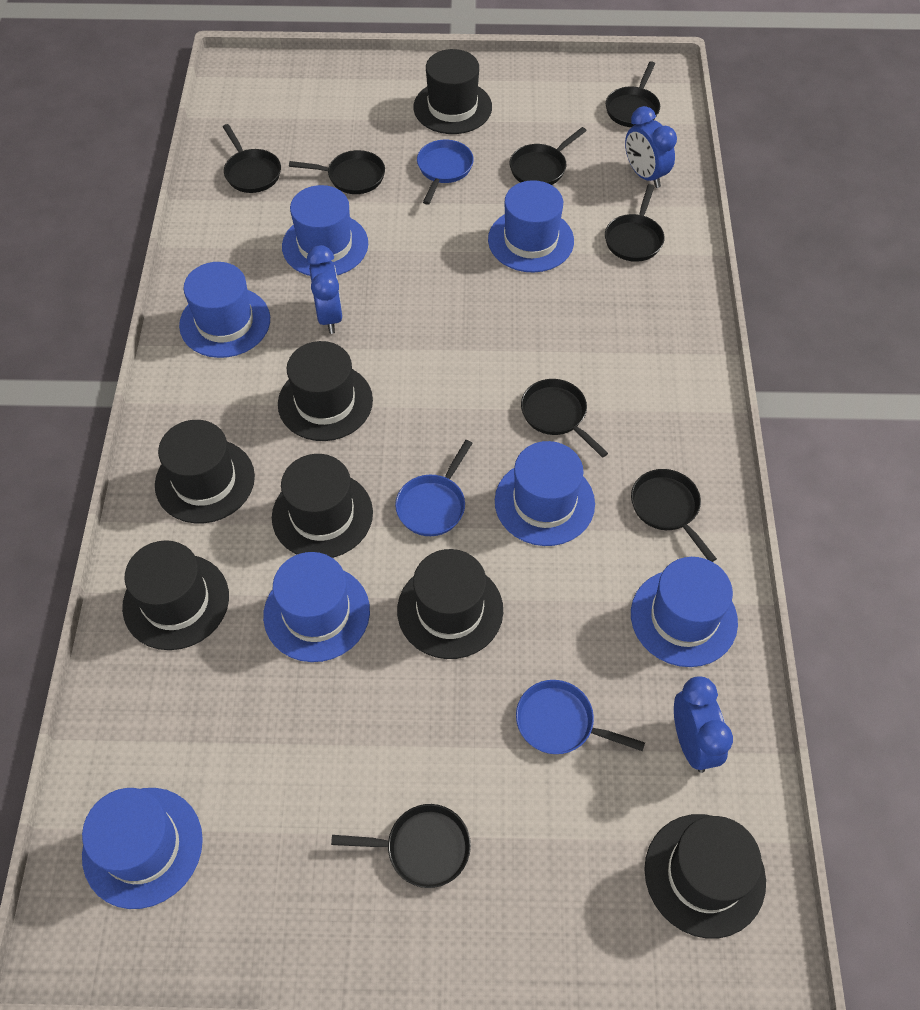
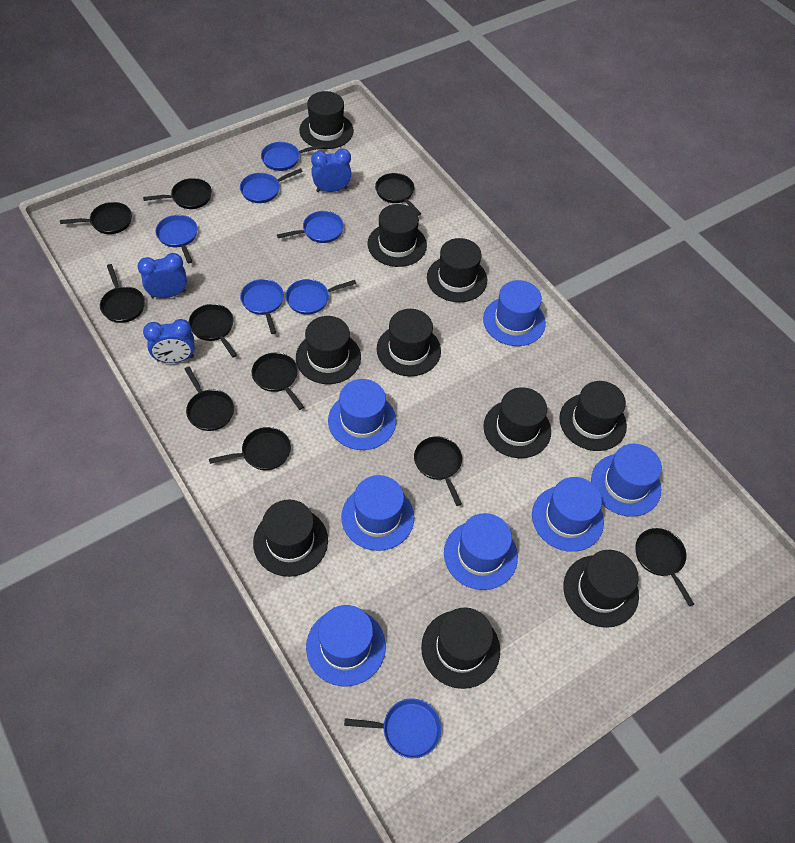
black hat: [122,540,229,650] [155,420,255,523] [272,454,373,558] [278,341,373,441] [397,549,503,659] [413,49,492,134] [644,814,766,939] = 7 -> [253,500,328,577] [296,316,361,384] [299,91,354,149] [368,204,427,267] [377,309,441,376] [421,608,500,689] [427,238,487,302] [483,387,551,458] [559,381,627,451] [563,550,639,628] = 10
black pan: [223,124,281,193] [289,150,385,194] [331,804,471,888] [510,127,587,185] [521,379,608,458] [605,184,665,262] [606,61,660,127] [631,469,717,562] = 8 -> [60,202,132,234] [100,264,145,323] [143,178,212,209] [185,367,234,431] [189,304,237,357] [209,427,291,470] [251,352,304,410] [375,173,422,216] [414,436,462,506] [635,528,694,606] = 10
blue pan: [395,440,473,536] [417,140,474,205] [516,680,645,754] = 3 -> [155,215,197,263] [240,168,303,203] [240,279,284,334] [261,142,325,171] [277,211,344,243] [286,279,356,315] [344,698,441,758] = 7

